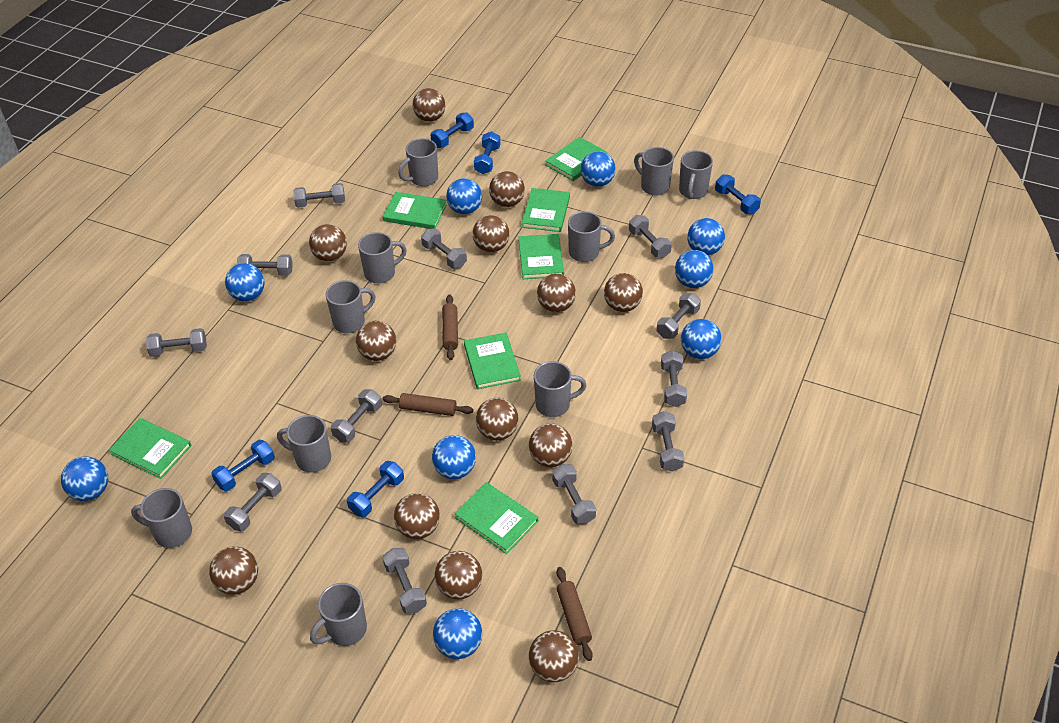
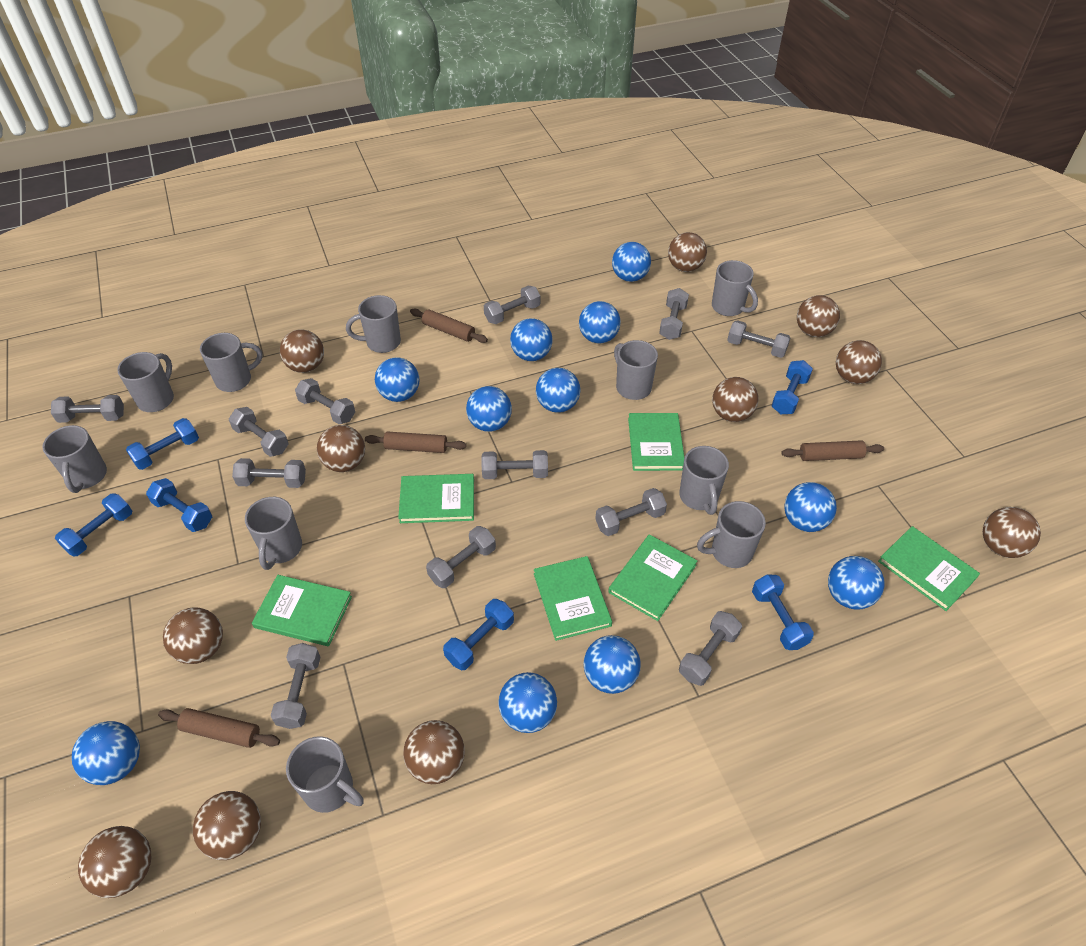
blue ball: [61,457,108,501] [225,263,265,301] [432,435,476,479] [433,608,482,659] [446,178,482,214] [580,151,616,187] [675,250,713,288] [681,319,722,359] [687,218,725,255] = 9 -> [72,721,140,785] [375,357,419,402] [466,386,512,432] [498,672,557,733] [510,318,553,361] [536,368,580,413] [579,301,621,343] [584,635,641,694] [612,242,651,282] [784,482,837,532] [828,556,885,610] = 11
blue dumbbell: [211,440,275,491] [347,461,404,517] [431,112,474,148] [474,131,500,174] [715,174,761,214] = 5 -> [55,493,132,557] [126,418,199,470] [146,478,212,532] [443,599,514,670] [752,574,814,650] [772,360,813,414] = 6
brown ball: [209,546,258,594] [309,224,347,262] [356,321,396,361] [394,493,440,539] [412,88,446,122] [434,551,482,599] [473,215,509,252] [476,398,519,441] [489,171,525,207] [529,423,572,467] [529,630,579,682] [537,273,576,313] [604,273,643,312] = 13 -> [78,826,151,898] [163,607,223,664] [193,791,261,860] [280,329,324,373] [317,425,365,472] [403,720,465,784] [668,232,707,272] [712,377,758,422] [797,295,840,337] [836,340,882,384] [983,507,1041,558] = 11
brown rolling pin: [383,393,473,416] [442,295,458,360] [557,567,593,661] = 3 -> [158,708,280,748] [365,431,466,453] [410,309,488,343] [781,440,884,461] = 4
green book: [109,418,192,479] [383,192,447,229] [454,482,538,554] [464,333,521,389] [518,234,564,279] [522,188,570,232] [545,137,608,181] = 7 -> [252,575,352,646] [398,474,474,523] [534,556,612,641] [608,534,697,621] [628,413,684,471] [878,526,980,611] = 6

